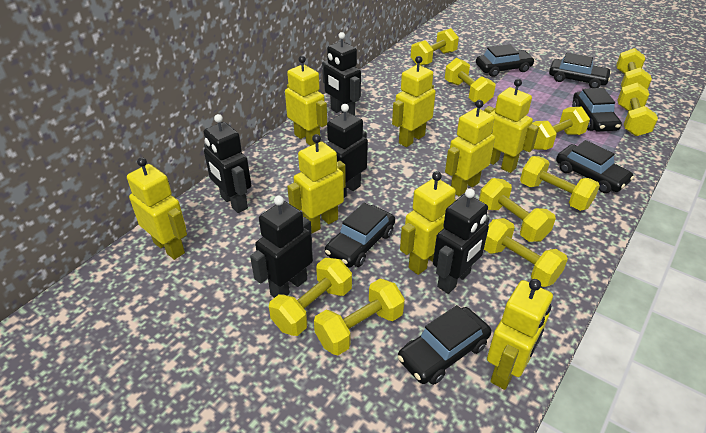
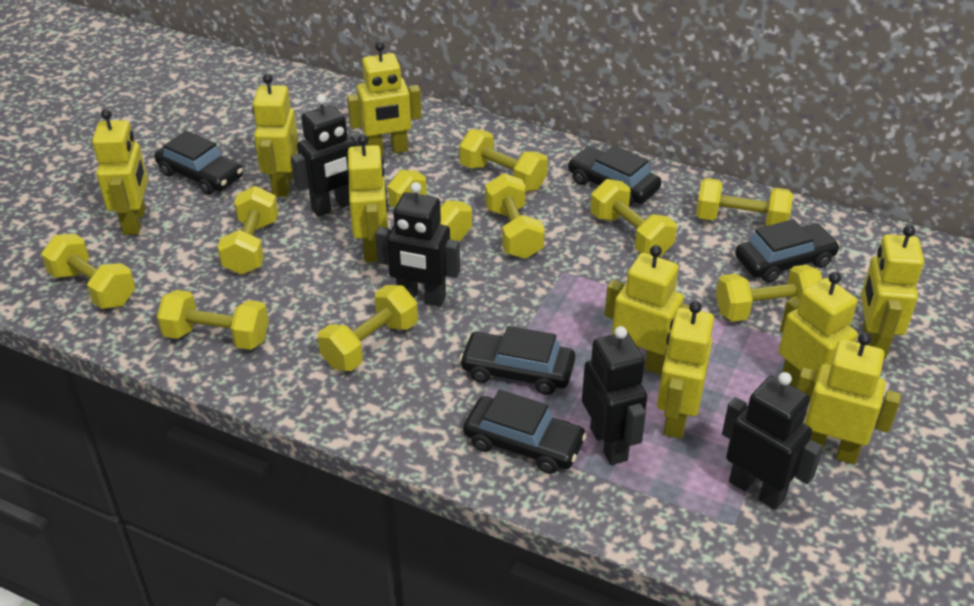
black car: [325,203,395,268] [398,305,492,385] [476,44,535,77] [549,53,612,88] [556,140,634,193] [572,88,622,132] = 6 -> [155,131,243,195] [459,326,575,395] [463,390,587,474] [568,145,661,206] [735,219,840,283] = 5
black robot: [204,114,251,213] [250,196,313,298] [322,32,361,115] [326,104,368,198] [433,188,490,294] = 5 -> [291,95,362,217] [375,182,460,307] [582,326,647,465] [722,372,823,510] = 4
yellow robot: [127,157,187,260] [285,56,327,146] [287,134,346,233] [392,56,436,147] [400,171,456,275] [445,100,495,196] [484,79,539,173] [487,279,553,390] = 8 -> [92,109,148,235] [252,74,298,197] [347,42,422,155] [348,135,388,262] [605,245,689,375] [657,301,714,439] [779,272,858,402] [796,333,901,464] [861,225,924,359] = 9

